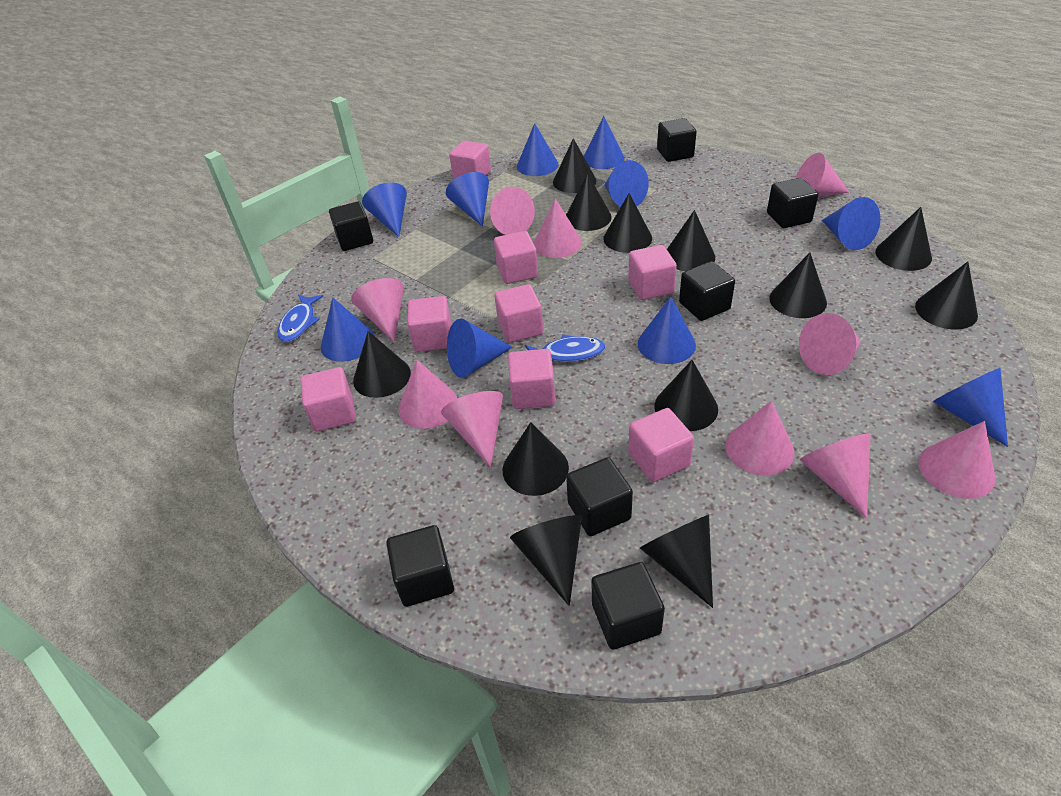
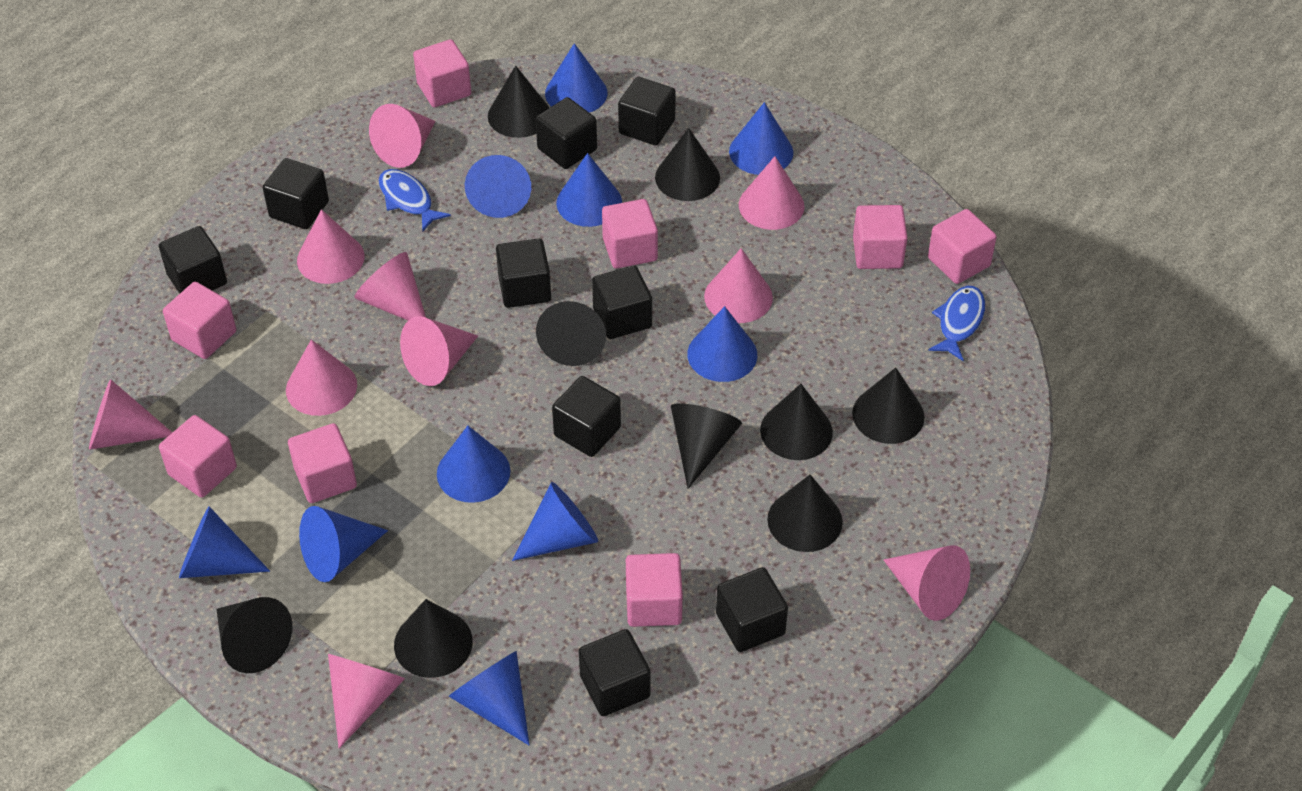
black cone: [353,331,411,398] [502,422,569,496] [510,515,582,606] [553,138,596,193] [566,173,612,231] [603,193,652,253] [640,515,713,608] [654,360,718,431] [667,210,715,271] [769,252,827,318] [875,207,932,271] [915,261,978,330] = 12 -> [217,597,292,673] [394,599,473,678] [488,65,549,138] [536,301,606,366] [655,128,720,201] [671,403,742,489] [760,384,833,460] [767,475,843,552] [852,367,925,444] = 9
black cube: [329,201,373,251] [386,525,454,607] [566,457,633,536] [591,562,665,650] [657,118,697,162] [679,261,735,321] [767,178,819,228] = 7 -> [159,226,227,294] [263,158,329,229] [496,238,551,308] [535,97,597,169] [552,376,621,457] [579,629,650,716] [592,266,652,339] [618,77,676,146] [716,567,788,652] = 9

